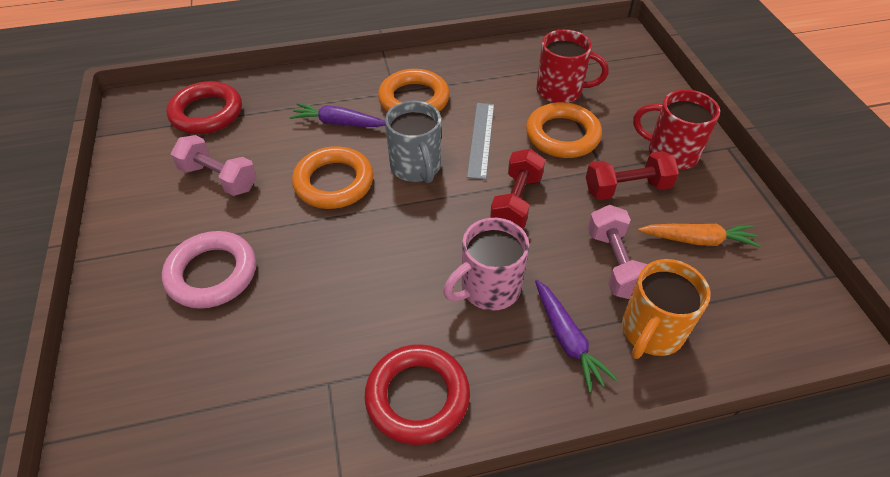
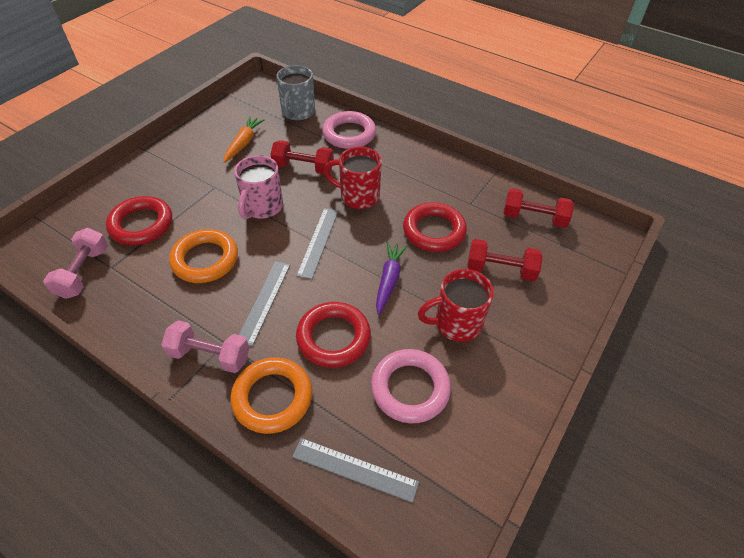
grey ruler: [467,103,494,180] = 1 -> [239,261,290,346] [292,438,419,503] [296,208,339,279] = 3
orange mug: [622,259,711,359] = 1 -> none = 0
orange ring: [292,146,374,209] [378,69,450,112] [526,102,602,158] = 3 -> [169,229,238,283] [230,357,312,434] = 2
pink ring: [162,231,256,309] = 1 -> [322,111,376,149] [371,349,451,423] = 2
purple carrot: [289,103,385,127] [535,280,618,393] = 2 -> [376,242,407,315] = 1
red dumbbell: [490,149,545,228] [586,151,679,200] = 2 -> [270,140,334,174] [467,239,543,281] [504,188,574,228] = 3
red ring: [167,81,242,134] [365,344,470,445] = 2 -> [106,196,172,245] [296,302,371,368] [403,202,467,252] = 3

